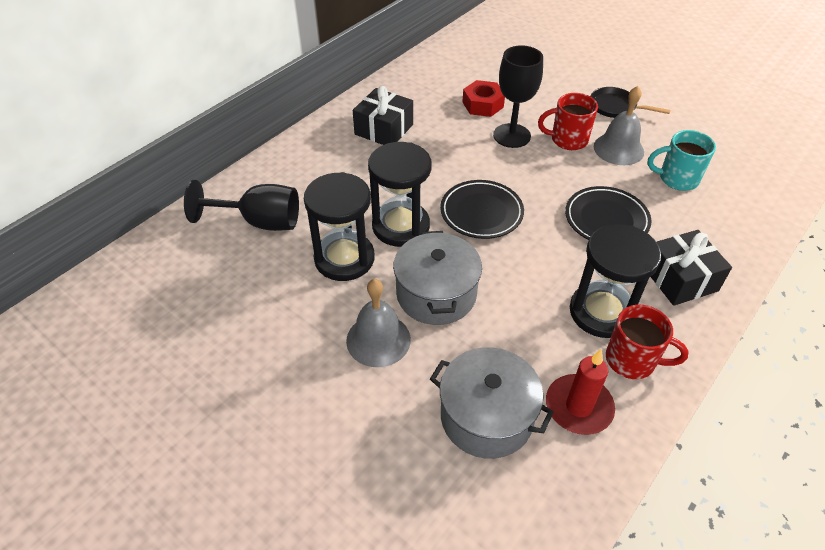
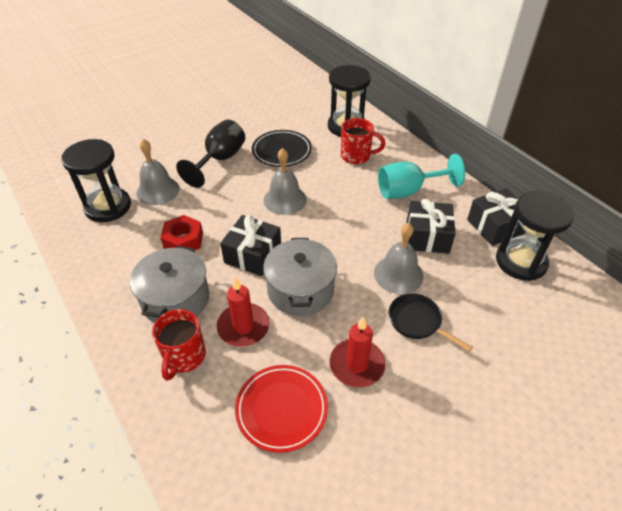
black gift: [353,86,413,145] [651,230,732,306] = 2 -> [220,215,281,276] [407,199,456,254] [467,188,526,246] = 3
black goblet: [184,180,299,231] [493,45,543,148] = 2 -> [176,119,245,188] = 1
black plate: [440,180,524,239] [565,186,652,240] = 2 -> [252,130,312,167] = 1
grey bell: [346,279,411,367] [594,86,644,165] = 2 -> [136,139,179,205] [264,148,307,215] [374,223,423,294] = 3
red candle: [546,349,615,435] = 1 -> [217,277,270,347] [330,317,386,387] = 2
red plate: none = 0 -> [235,365,328,453] = 1
turquoise goblet: none = 0 -> [378,154,465,199] = 1
turquoise mug: [648,130,716,191] = 1 -> none = 0

